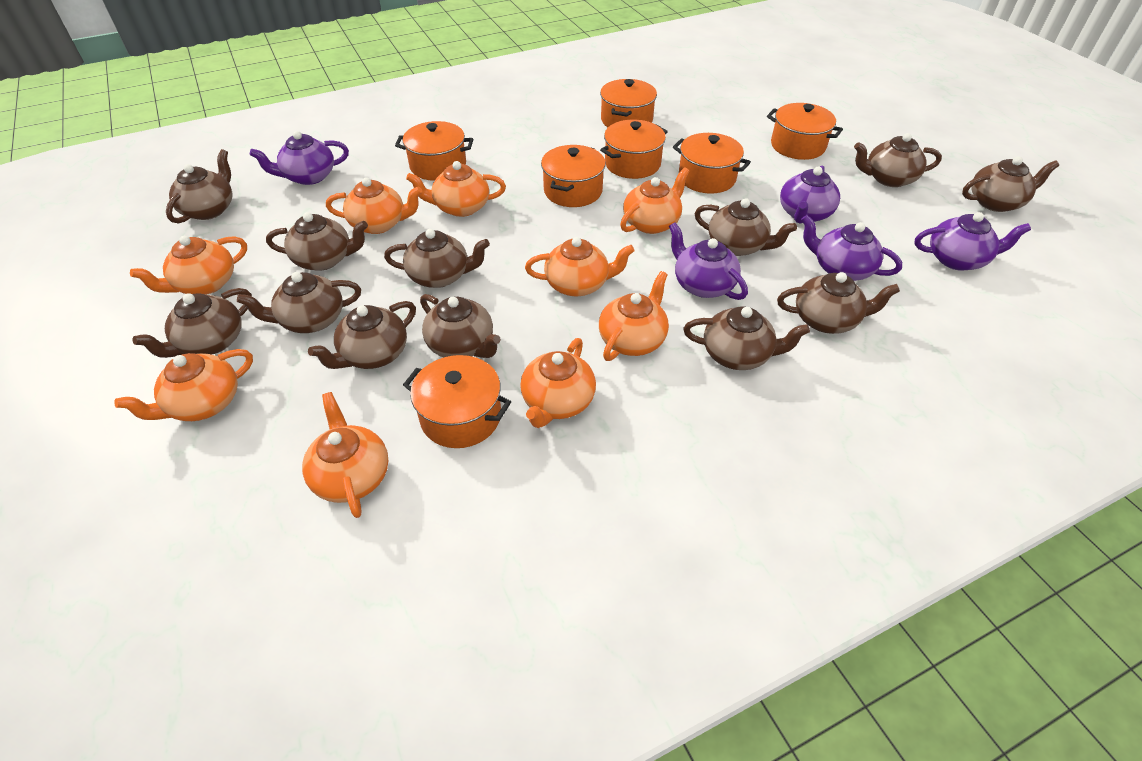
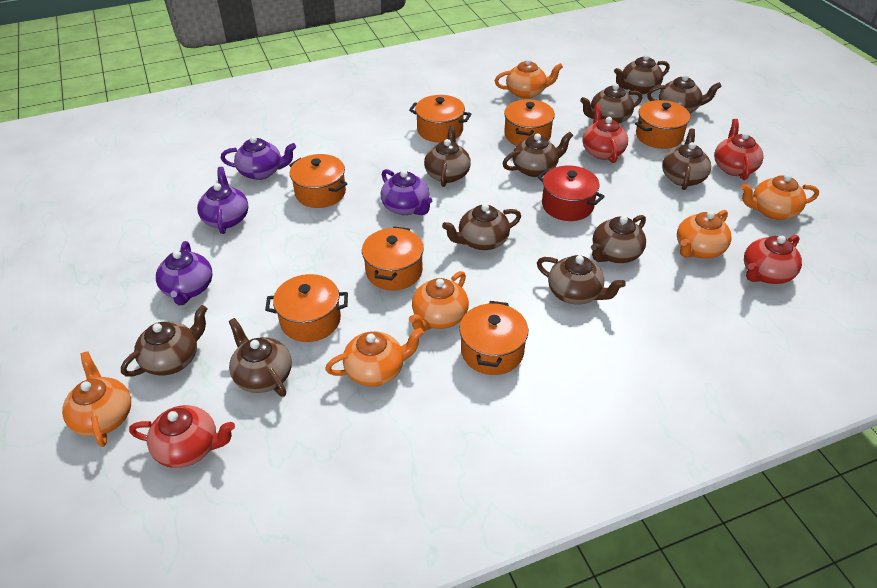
brown teapot: [132,288,252,358] [166,149,233,224] [237,272,361,333] [266,212,368,271] [308,301,416,369] [384,229,490,288] [420,294,501,358] [683,306,810,370] [695,198,797,256] [777,272,900,334] [854,133,942,187] [962,156,1059,212] = 12 -> [121,305,208,377] [229,318,292,397] [424,125,471,187] [442,204,521,250] [502,132,573,177] [537,255,626,305] [580,84,642,124] [591,215,646,263] [614,54,670,94] [647,75,722,112] [662,129,711,190] = 11
orange teapot: [114,349,253,421] [130,236,247,295] [302,392,388,518] [326,177,422,234] [406,161,506,217] [520,338,596,428] [525,237,635,296] [599,271,669,361] [620,167,689,234] = 9 -> [62,352,131,447] [325,328,424,386] [409,271,469,331] [495,59,563,99] [677,210,732,258] [741,174,819,220] = 6
purple teapot: [250,131,349,185] [669,222,748,300] [780,166,840,224] [801,215,902,281] [914,212,1031,271] = 5 -> [156,241,212,305] [197,167,248,234] [221,136,296,180] [381,169,432,215] = 4
red pot: none = 0 -> [538,166,605,221] = 1
red teapot: none = 0 -> [129,405,235,468] [582,104,628,163] [714,119,764,180] [744,235,802,284] = 4

